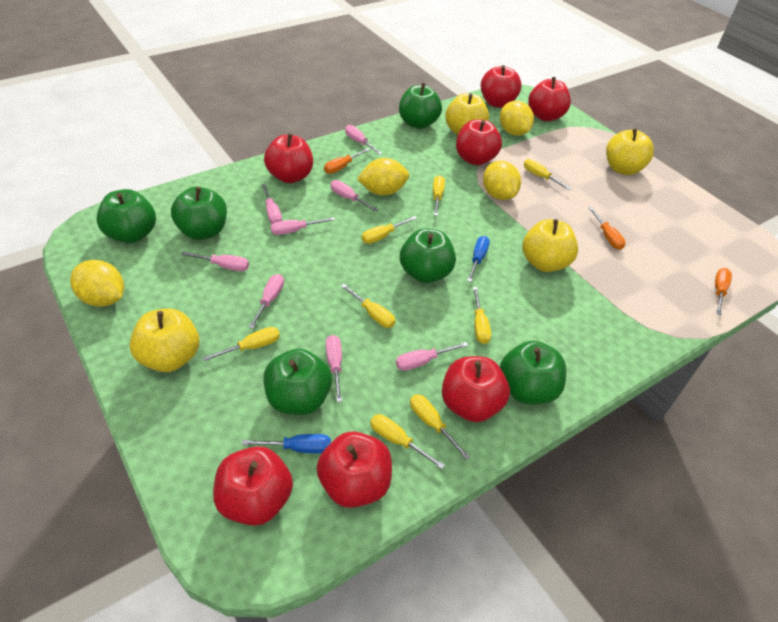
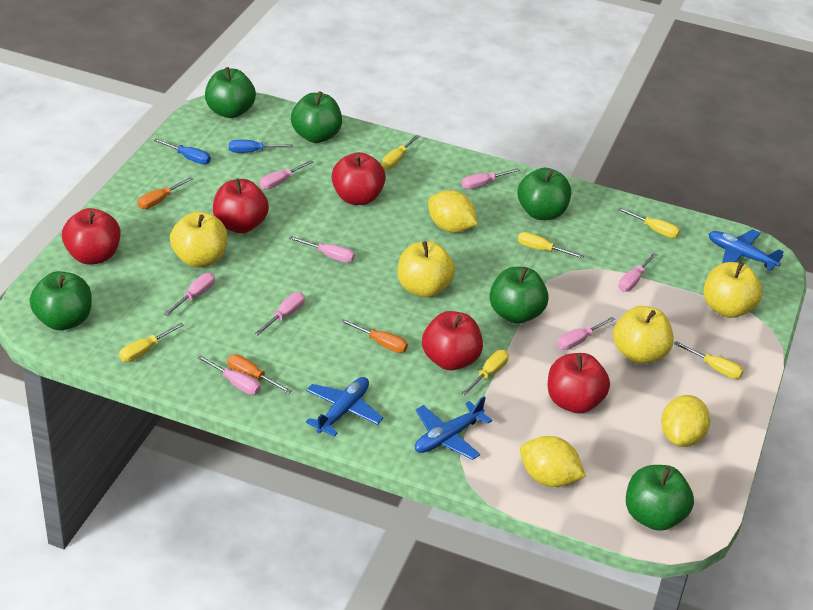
blue plane: none = 0 -> [306,377,383,437] [415,396,492,460] [709,229,784,271] = 3
red apple: [213,446,293,526] [264,133,313,183] [317,431,392,508] [442,356,510,422] [456,119,502,165] [481,65,522,108] [528,77,571,121] = 7 -> [62,208,120,265] [213,179,269,233] [331,152,386,205] [422,311,483,370] [548,353,610,414] = 5
yellow lemon: [70,260,124,307] [357,158,409,196] [483,161,521,200] [500,101,534,136] = 4 -> [428,190,477,233] [520,436,586,487] [661,395,710,447] = 3
yellow screwdriver: [203,327,280,361] [341,284,395,328] [362,216,417,244] [370,414,445,469] [410,394,470,460] [433,175,445,216] [473,287,491,344] [524,159,571,190] = 8 -> [119,323,184,362] [382,135,419,169] [461,350,509,396] [518,232,584,259] [618,207,680,238] [674,341,744,379] = 6

